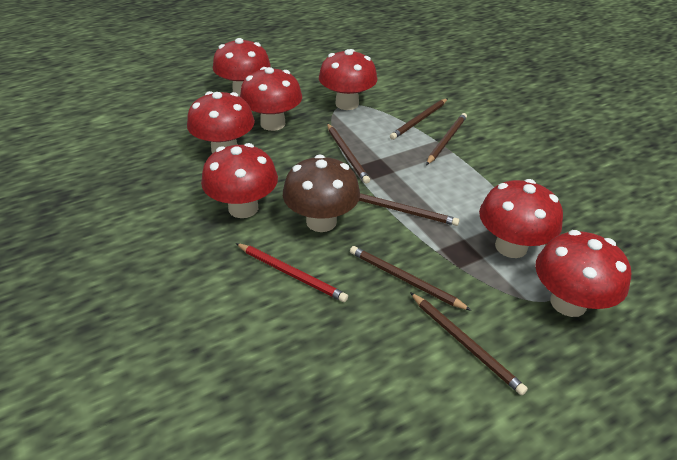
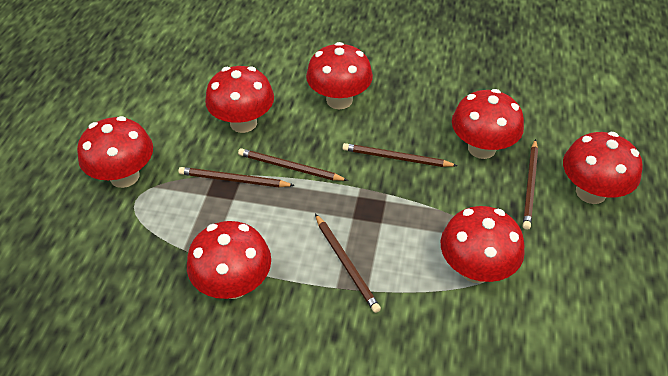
brown mushroom: [283,154,360,232] = 1 -> none = 0
brown pencil: [327,123,370,184] [350,246,472,311] [359,193,460,226] [390,98,448,140] [410,292,528,395] [426,113,467,165] = 6 -> [178,167,295,188] [238,148,348,181] [315,214,381,313] [342,143,458,167] [523,139,538,230] = 5
red pencil: [236,243,348,302] = 1 -> none = 0

